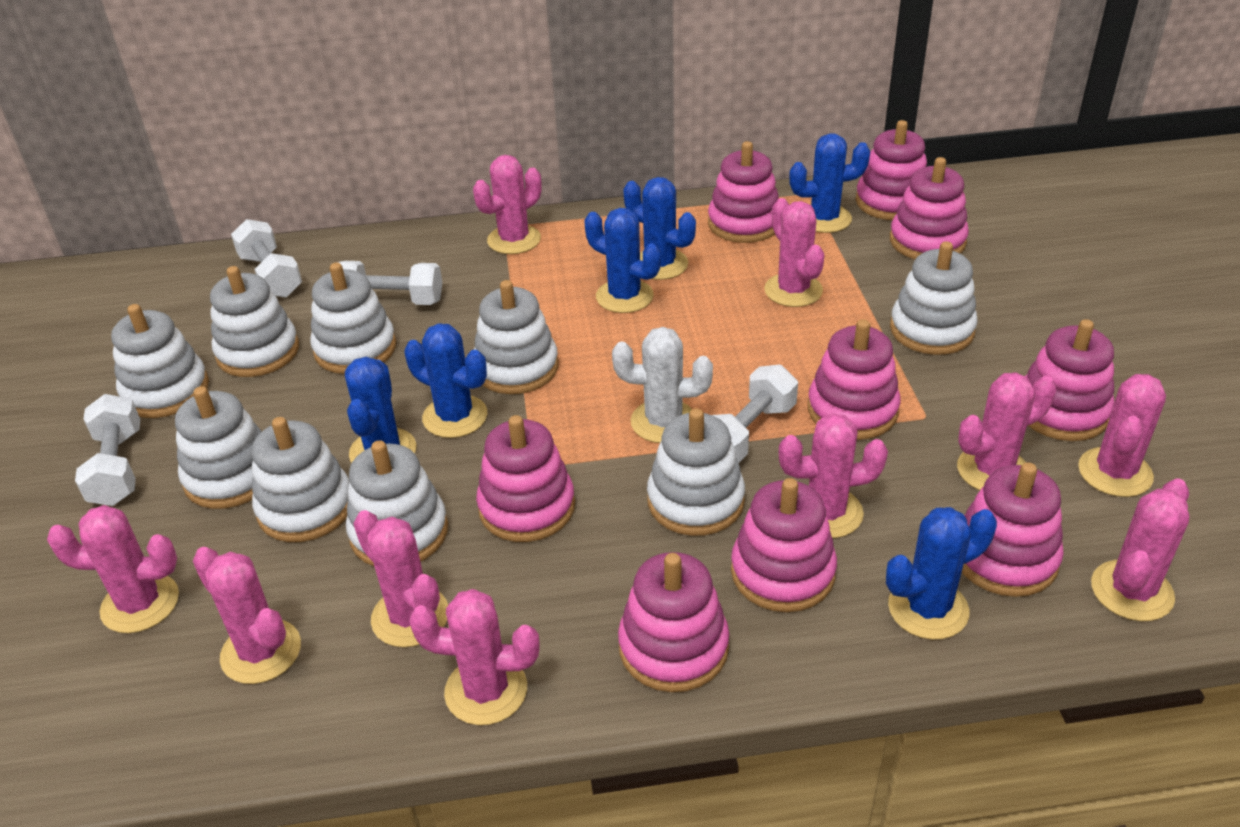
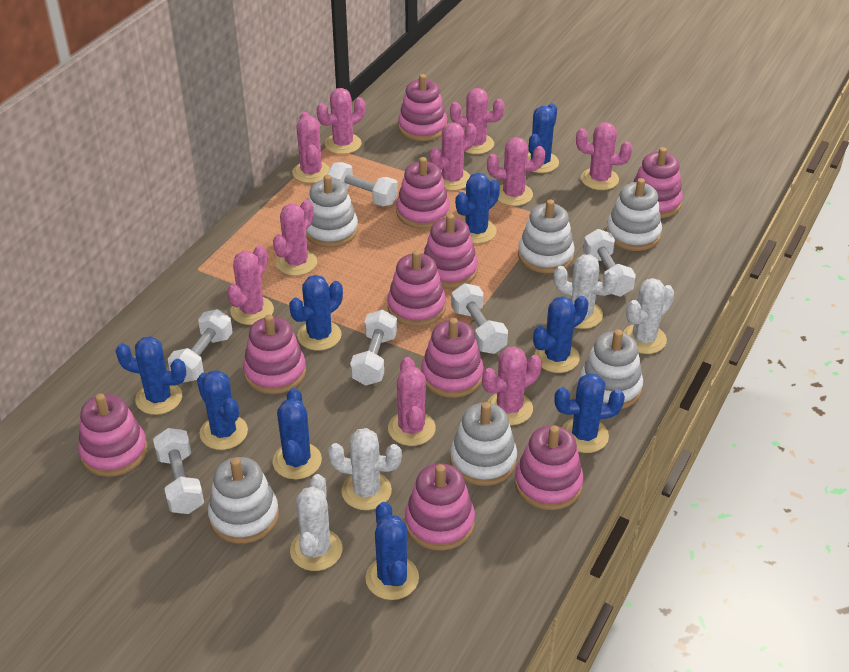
blue cactus: [345,357,416,463] [404,323,487,438] [585,208,661,313] [624,177,696,280] [789,133,870,233] [886,507,997,640] = 6 -> [116,336,186,415] [197,370,248,450] [273,388,322,479] [289,275,343,351] [366,502,419,600] [455,173,500,244] [527,103,559,173] [533,296,588,373] [554,373,625,453] = 9
pink stacking toy: [476,415,575,542] [618,552,729,692] [708,141,779,243] [731,478,837,612] [808,319,900,440] [856,120,927,220] [890,157,969,259] [962,462,1064,597] [1025,319,1114,441] = 9 -> [78,393,148,477] [243,314,306,394] [387,250,446,327] [396,157,450,229] [398,74,447,141] [405,463,475,551] [421,318,484,398] [424,214,478,288] [515,425,584,510] [634,147,683,218] = 10
white cactus: [612,327,713,443] = 1 -> [290,474,343,571] [328,428,402,510] [554,255,618,329] [623,278,674,354] = 4
white dumbbell: [75,394,140,506] [231,219,302,297] [337,261,443,305] [712,365,798,463] = 4 -> [153,428,204,514] [168,309,233,382] [327,162,398,206] [350,309,397,385] [451,283,508,354] [583,229,636,297] = 6
white stacking toy: [111,304,209,418] [175,386,262,509] [210,266,299,377] [252,417,349,542] [310,262,396,374] [346,440,448,566] [474,280,558,394] [647,408,745,536] [890,241,978,355] = 9 -> [208,457,279,544] [306,175,358,247] [450,402,517,486] [518,199,575,273] [580,329,643,409] [606,178,662,251] = 6

